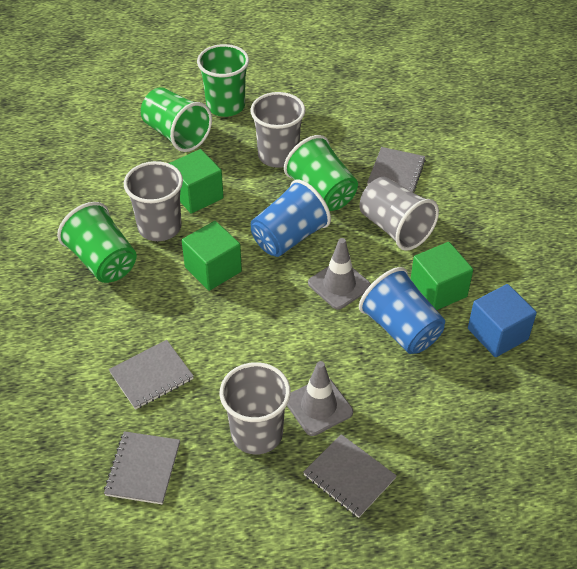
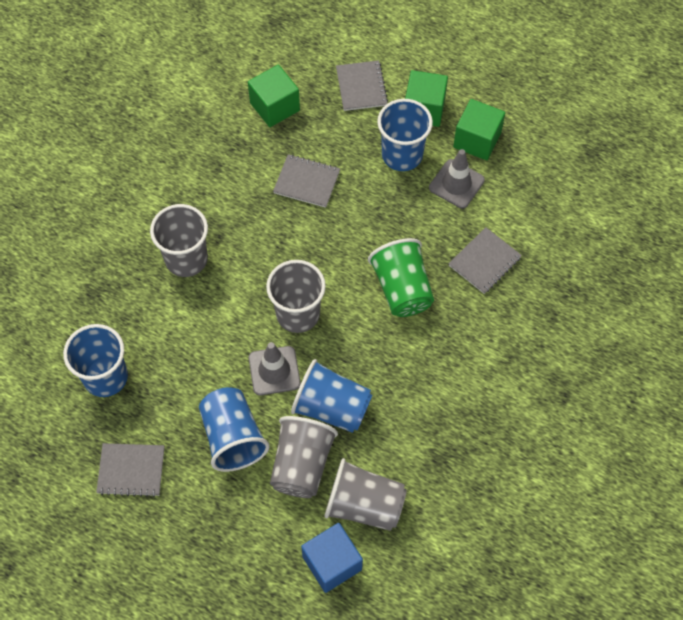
blue cup: [251,179,331,257] [359,267,445,354] = 2 -> [63,324,128,397] [199,387,270,472] [291,359,373,433] [377,99,433,171] = 4
green cup: [57,202,137,283] [141,87,212,152] [197,44,249,117] [284,135,358,211] = 4 -> [368,238,434,317] = 1

